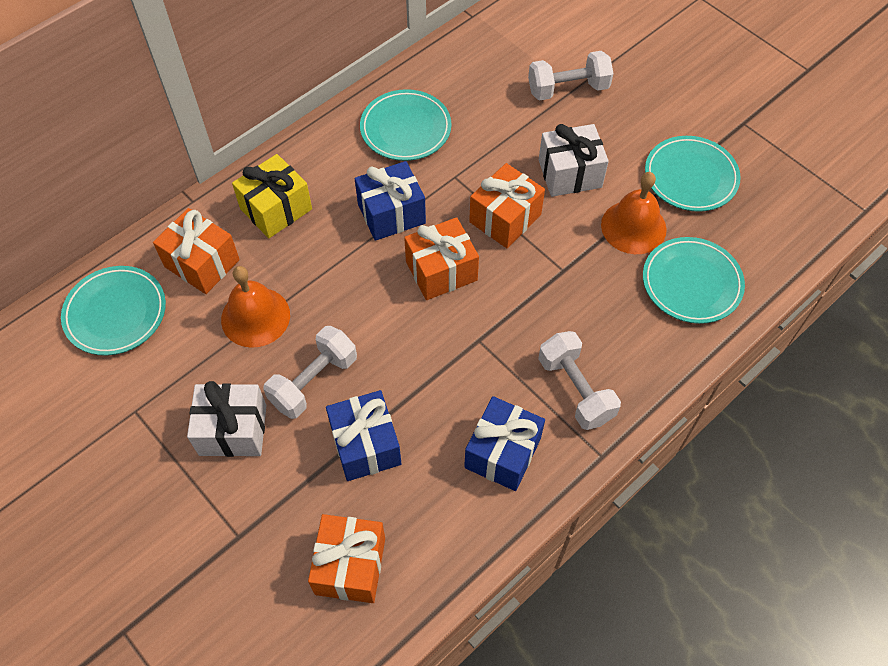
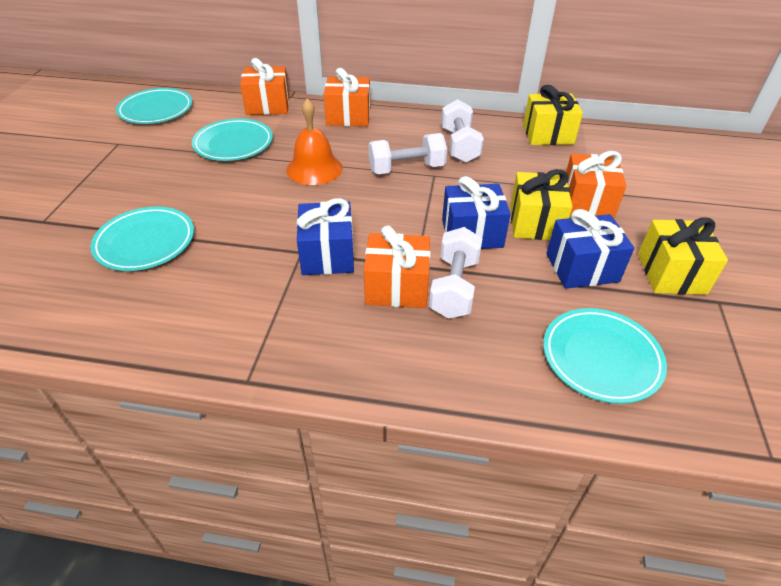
orange bell: [221,266,290,348] [601,172,667,254] = 2 -> [286,98,342,185] = 1
white gift: [187,381,266,457] [539,124,609,197] = 2 -> none = 0
yellow gift: [232,154,312,238] = 1 -> [510,169,573,240] [523,85,583,145] [638,217,728,295] = 3

